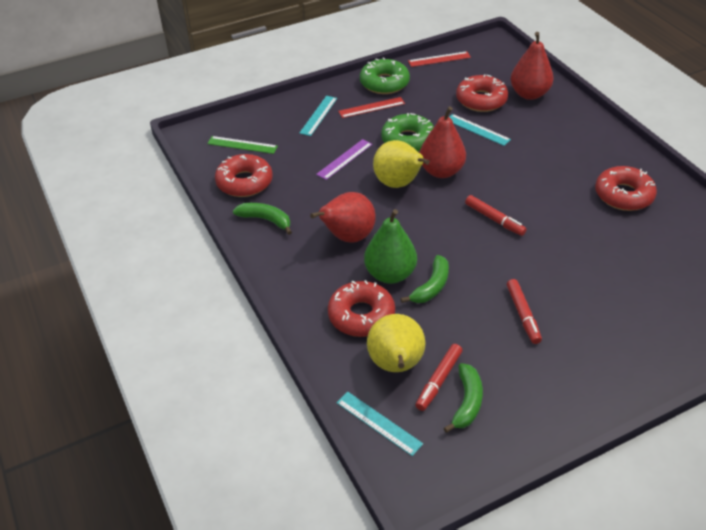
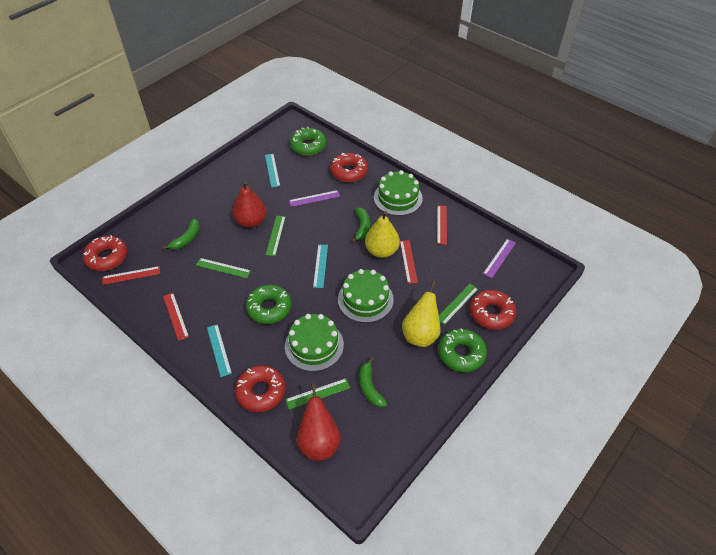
green cake: none = 0 -> [285,314,344,371] [338,269,394,323] [374,170,423,216] = 3
green donut: [360,57,410,94] [381,113,434,152] = 2 -> [246,284,292,324] [290,127,326,156] [438,328,487,372] = 3
green pear: [364,209,417,284] = 1 -> none = 0
green ruler: [207,136,278,154] = 1 -> [196,258,251,278] [266,216,286,256] [285,378,350,410] [439,284,478,325] = 4
purple ruler: [316,139,373,180] = 1 -> [289,190,340,207] [483,239,516,278] = 2
red marker: [416,344,462,411] [465,195,527,236] [507,279,542,344] = 3 -> none = 0
red pear: [310,192,376,243] [420,106,466,178] [510,32,553,100] = 3 -> [233,181,266,228] [297,383,341,461] = 2
red ruler: [338,97,405,118] [408,51,471,67] = 2 -> [102,266,160,285] [163,293,189,341] [400,240,418,284] [437,205,447,245] = 4

